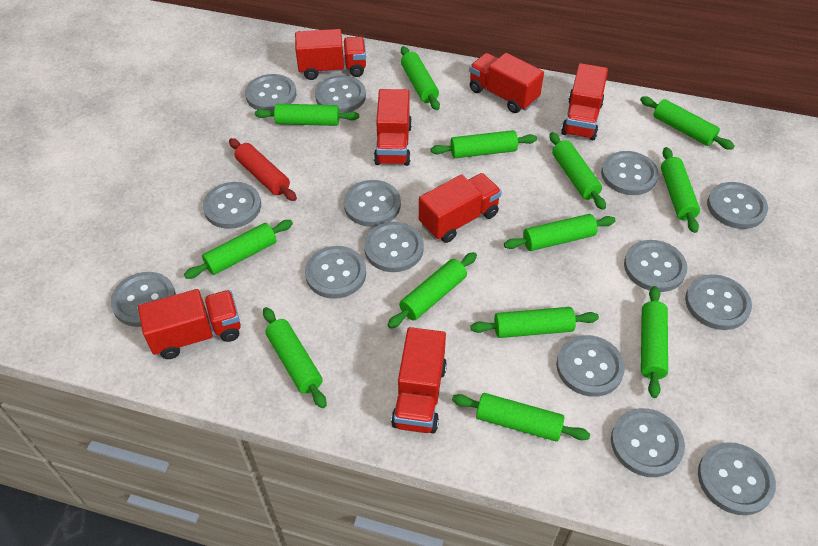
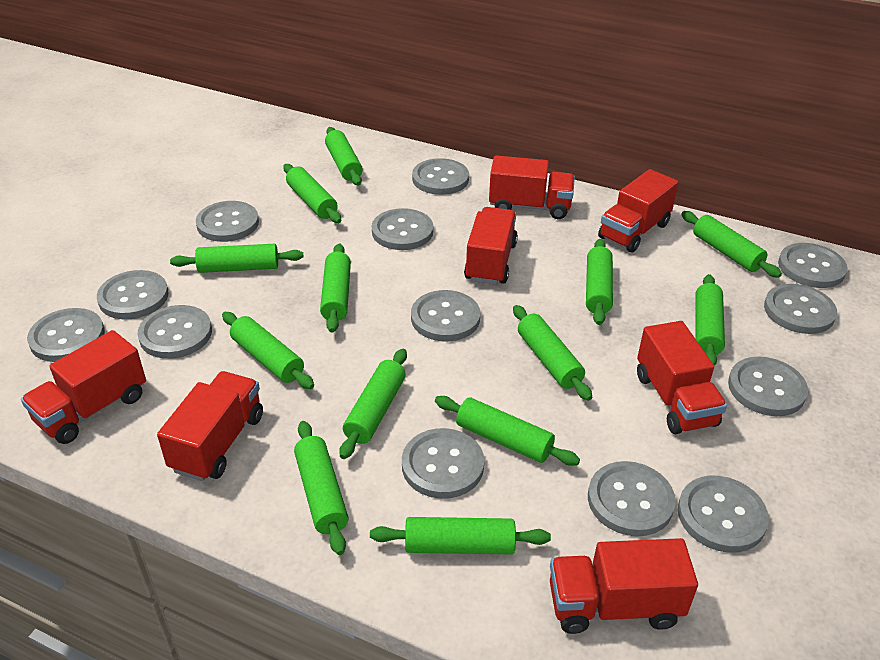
grey button: [110,272,176,327] [203,182,261,229] [245,74,296,111] [305,246,366,299] [315,76,366,113] [344,180,401,227] [364,222,424,272] [556,335,625,397] [601,151,659,195] [611,408,685,477] [624,240,688,292] [685,274,752,330] [698,442,776,515] [707,182,768,229] = 14 -> [27,308,105,362] [97,270,169,319] [138,305,212,359] [196,201,259,242] [372,208,433,250] [402,428,484,499] [411,290,480,341] [412,158,469,195] [588,461,676,536] [678,476,769,553] [728,357,808,416] [764,284,837,334] [778,243,848,288] = 13
red rolling pin: [229,138,297,201] = 1 -> none = 0

